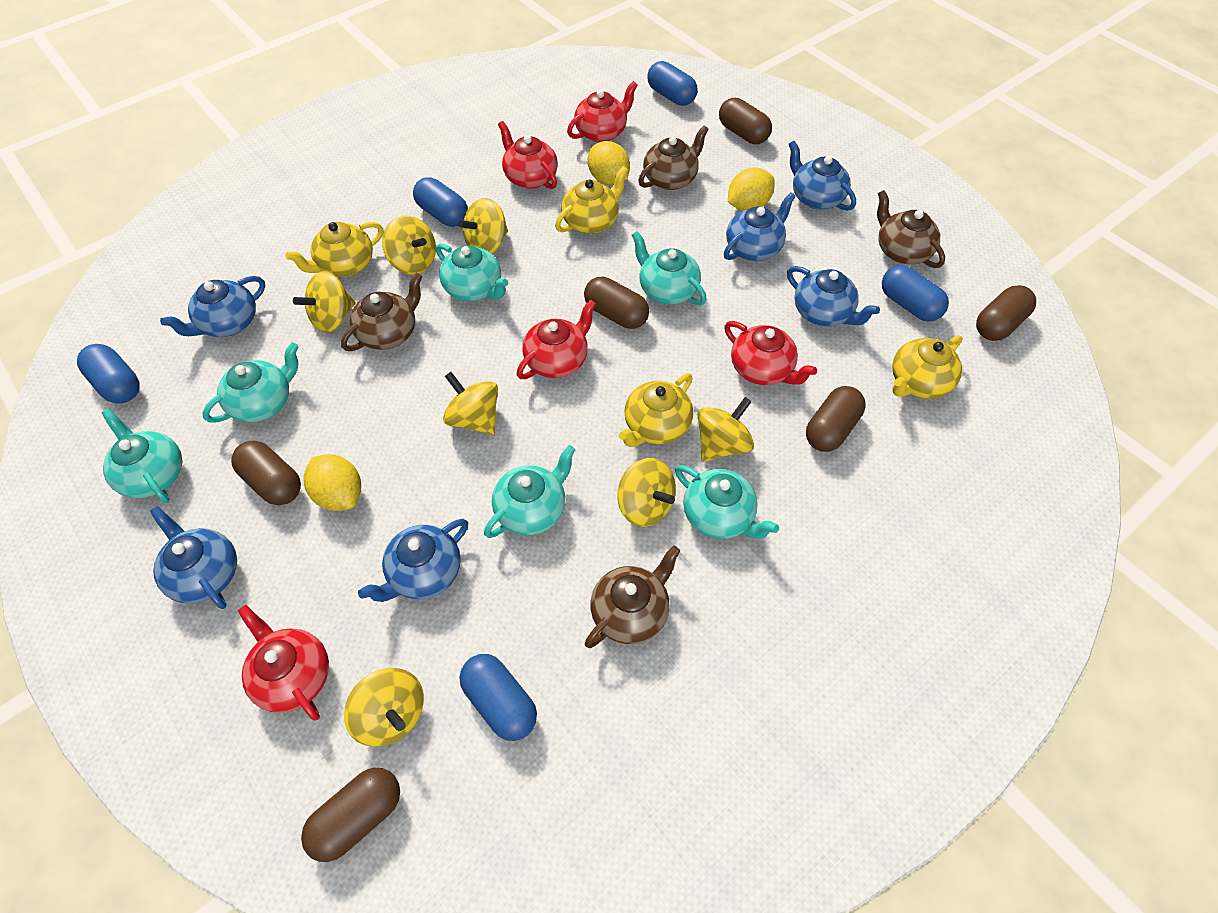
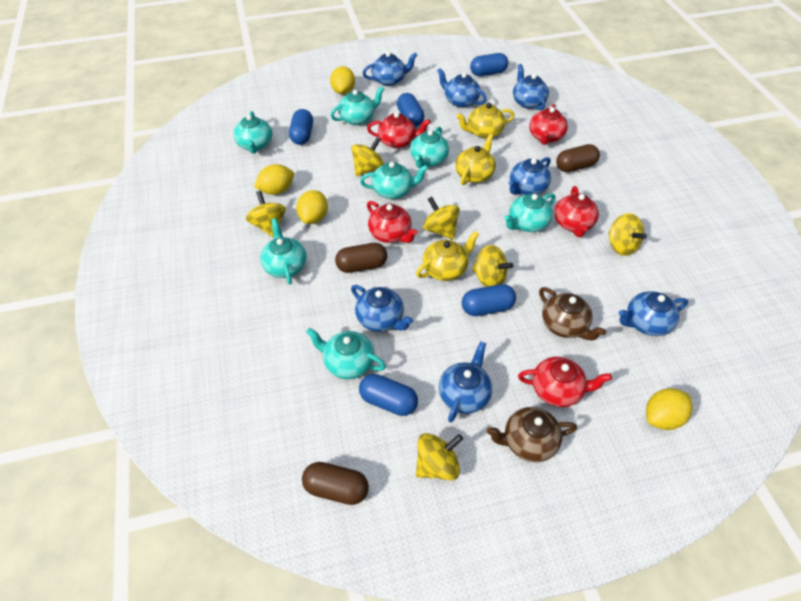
blue teapot: [150,506,237,609] [160,276,265,337] [358,519,468,602] [724,192,796,261] [787,266,880,326] [789,141,856,211] = 6 -> [351,285,414,332] [362,52,418,86] [437,68,487,108] [439,342,492,423] [509,157,551,195] [513,64,549,111] [619,291,688,336] = 7
brown capsule: [231,441,301,505] [301,768,400,862] [584,277,649,329] [719,98,772,144] [806,386,866,452] [976,285,1036,341] = 6 -> [302,462,369,505] [335,243,387,273] [556,144,600,172] = 3
brown teapot: [341,272,423,351] [585,546,681,648] [638,125,709,190] [877,190,945,268] = 4 -> [487,407,577,462] [539,287,606,341] = 2
turquoise teapot: [102,409,182,503] [202,342,299,422] [436,244,508,301] [484,445,576,538] [632,231,707,305] [675,465,779,539] = 6 -> [233,111,272,154] [260,218,307,285] [306,328,386,379] [330,86,384,125] [360,162,429,199] [410,127,449,168] [504,193,555,232] = 7
yellow lemon: [303,454,361,511] [588,141,630,185] [728,167,775,211] = 3 -> [254,164,294,195] [296,190,328,224] [330,66,355,95] [646,388,693,430] = 4
yellow spinning top: [293,271,356,332] [344,668,424,747] [382,216,436,274] [443,372,498,435] [458,198,508,254] [618,458,676,527] [698,397,754,462] = 7 -> [246,191,286,237] [351,137,384,176] [416,433,463,480] [423,197,460,240] [472,245,513,287] [608,213,647,256] = 6
yellow teapot: [285,222,383,277] [555,166,628,233] [619,373,693,447] [892,335,963,399] = 4 -> [416,231,479,281] [455,134,496,185] [456,103,514,139] = 3

